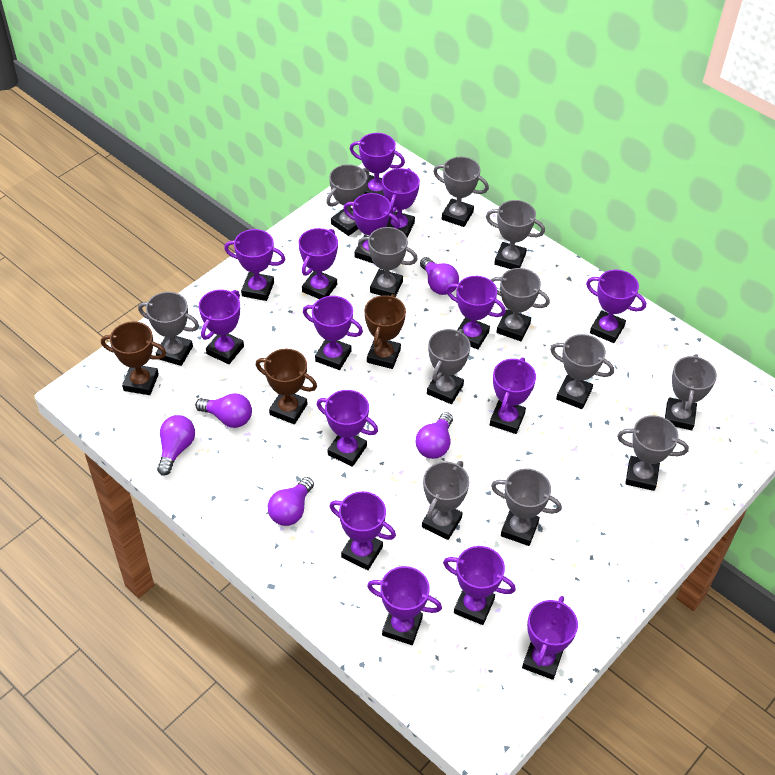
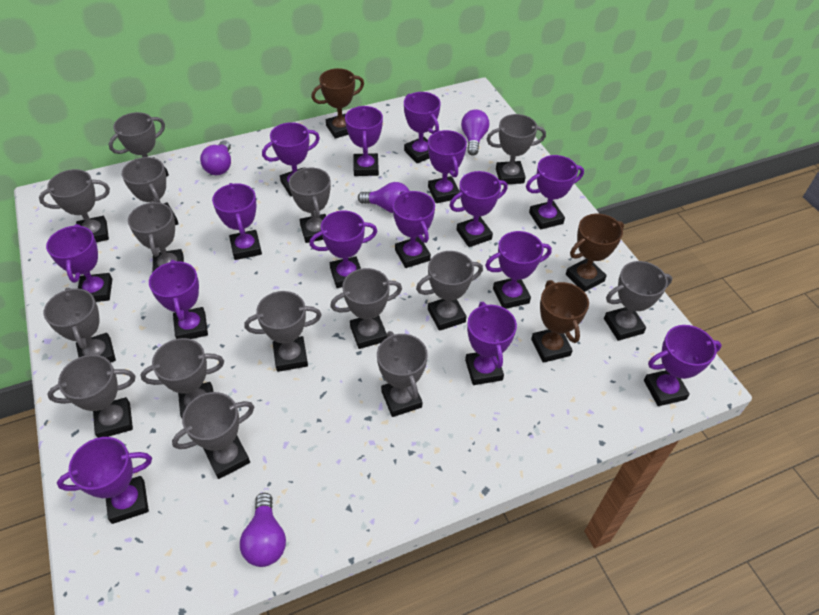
grey trophy: [138,292,199,366] [326,164,370,236] [358,227,418,296] [422,461,469,540] [427,329,471,404] [433,157,489,227] [486,200,545,269] [490,268,550,341] [491,468,562,546] [550,334,614,409] [617,415,689,491] [665,354,717,430] = 12 -> [39,169,110,242] [44,288,116,362] [47,355,136,438] [109,112,169,177] [122,157,179,225] [128,201,184,271] [140,338,224,418] [172,392,254,479] [244,291,322,372] [289,167,331,243] [330,268,402,349] [377,331,428,417] [416,251,483,331] [487,114,546,185] [604,261,672,341] = 15
purple light bulb: [157,415,195,476] [195,393,252,428] [268,477,314,526] [416,412,453,459] [420,257,459,295] = 5 -> [200,140,231,175] [240,493,286,567] [358,182,410,213] [461,110,489,156] = 4

